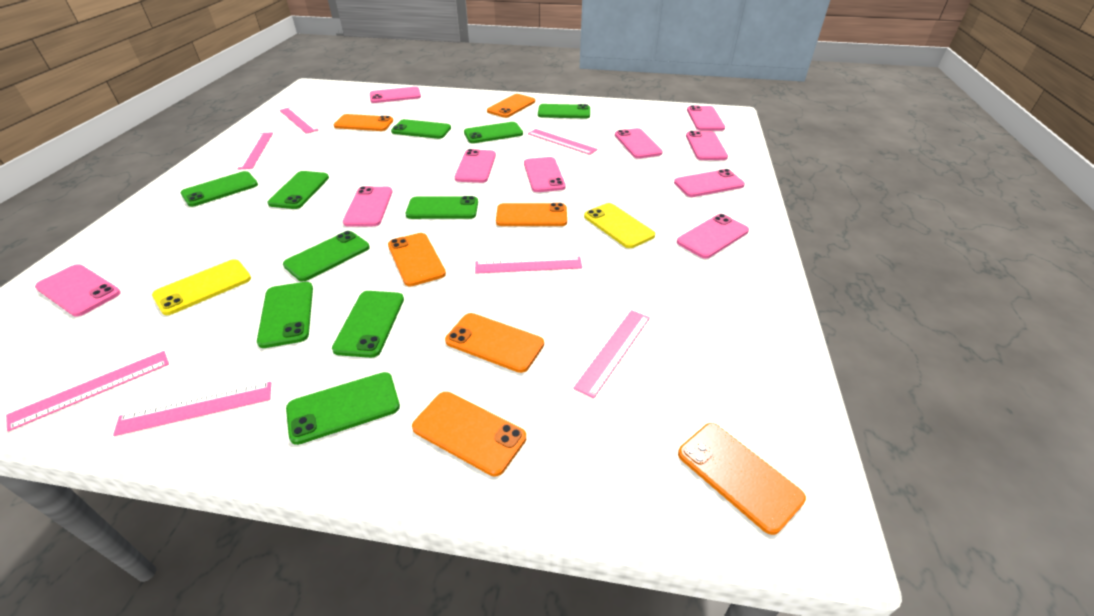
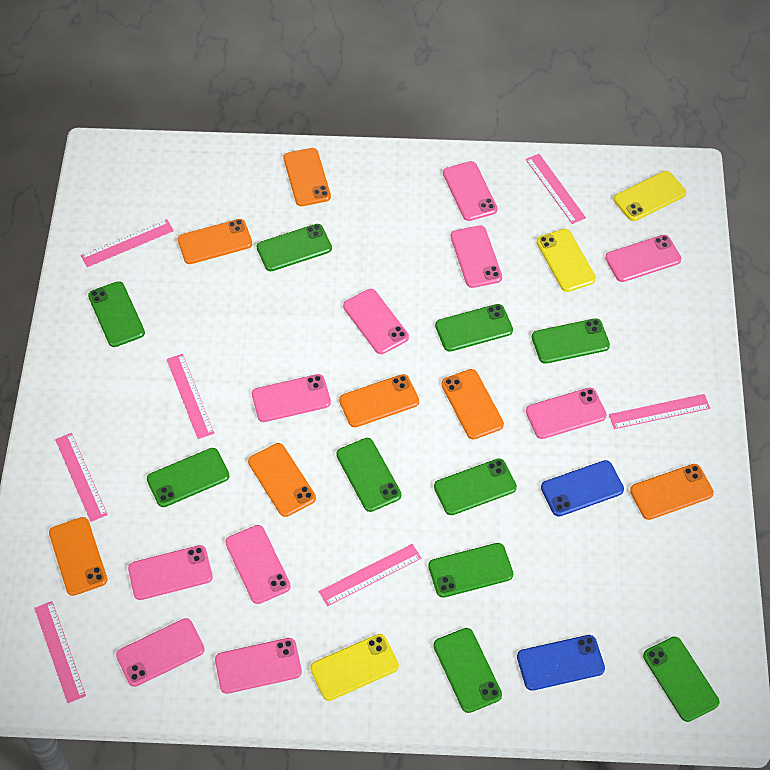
blue phone: none = 0 -> [517,635,605,691] [541,460,624,517] = 2
yellow phone: [152,259,251,315] [584,203,655,248] = 2 -> [310,634,399,701] [536,229,596,292] [614,171,686,221] = 3

